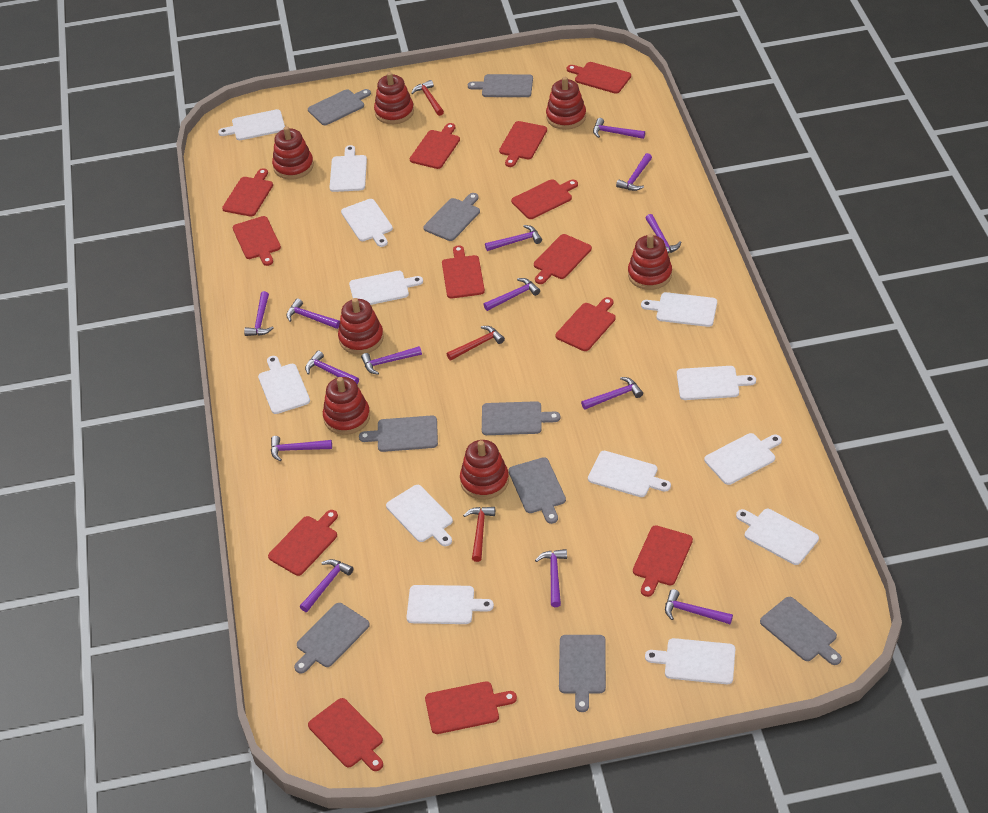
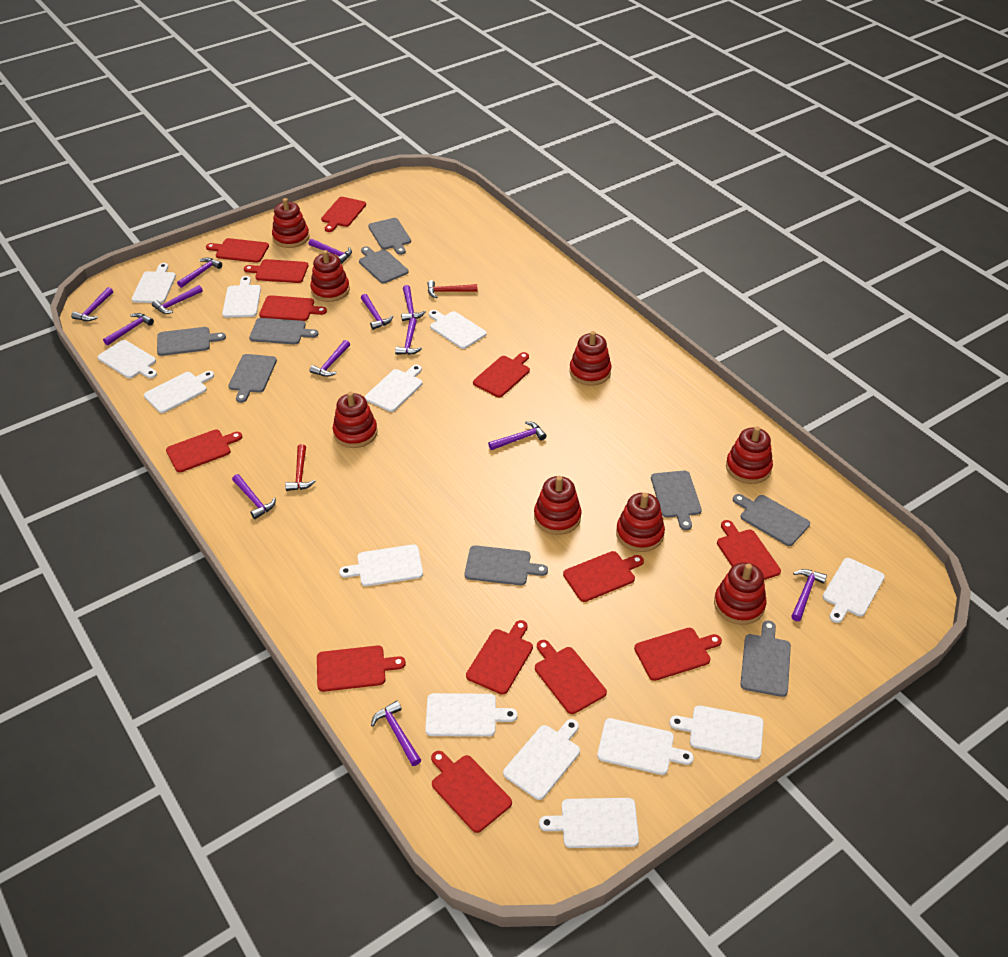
purple hammer: [244,291,274,336] [271,436,332,461] [286,299,340,329] [300,559,354,612] [305,351,359,384] [361,346,422,375] [483,278,540,311] [485,225,542,251] [535,549,567,607] [581,377,643,410] [593,118,645,139] [616,153,652,191] [646,214,681,253] [665,589,733,624] = 14 -> [71,287,113,321] [103,313,154,345] [152,285,203,314] [177,258,222,288] [232,474,276,519] [309,239,352,264] [310,340,350,377] [361,294,393,330] [371,701,421,766] [395,318,422,355] [401,285,426,321] [488,421,547,450] [791,569,827,621] = 13
red hammer: [411,80,444,116] [447,326,505,361] [463,507,495,562] = 3 -> [285,444,316,491] [427,280,477,298] = 2
red stacking toy: [272,126,314,179] [323,377,370,435] [338,298,384,355] [374,72,414,124] [460,440,509,500] [546,77,586,130] [628,234,672,290] = 7 -> [272,198,309,248] [310,250,350,302] [333,392,377,448] [534,476,581,535] [569,331,612,386] [616,493,665,552] [714,562,766,625] [726,426,773,484] = 8

